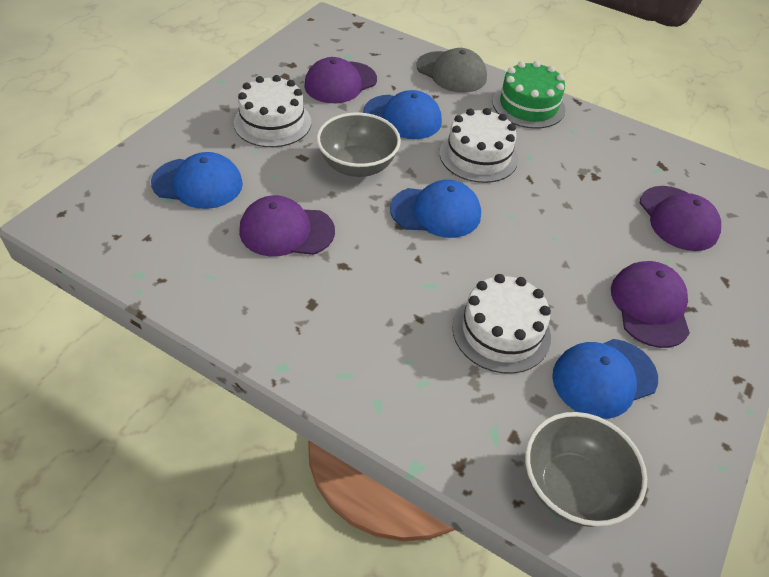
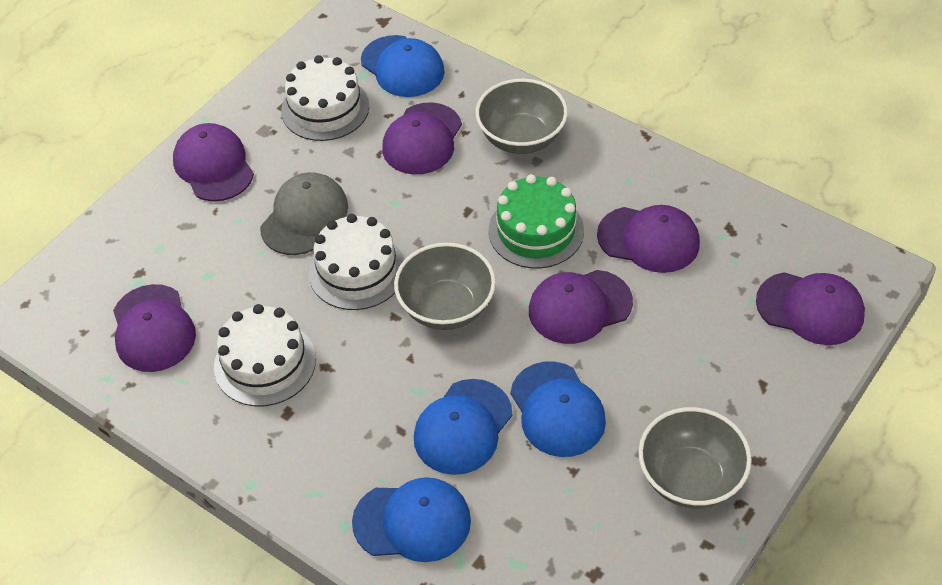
grey bowl: [317,112,401,177] [525,412,647,527] = 2 -> [394,243,496,330] [476,79,568,154] [638,407,752,508] = 3
purple cap: [239,195,335,257] [304,57,377,103] [611,261,690,348] [640,186,721,251] = 4 -> [113,284,196,372] [173,123,254,202] [382,102,462,175] [529,270,633,344] [597,205,700,273] [756,272,865,345] = 6

